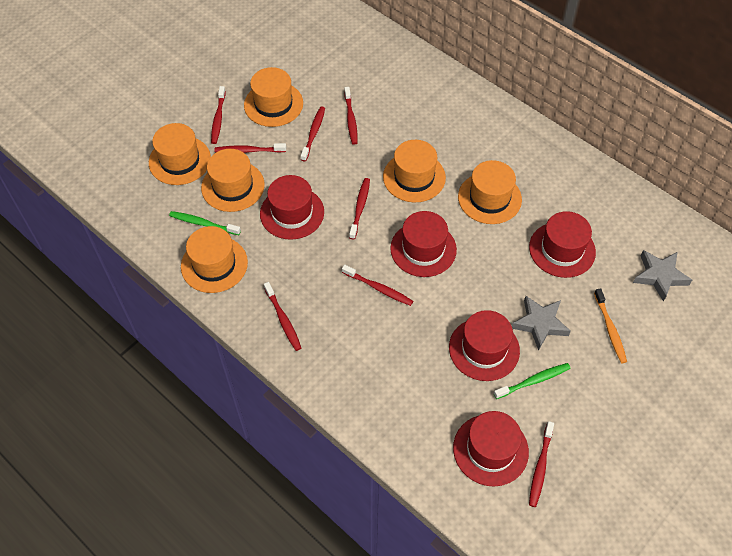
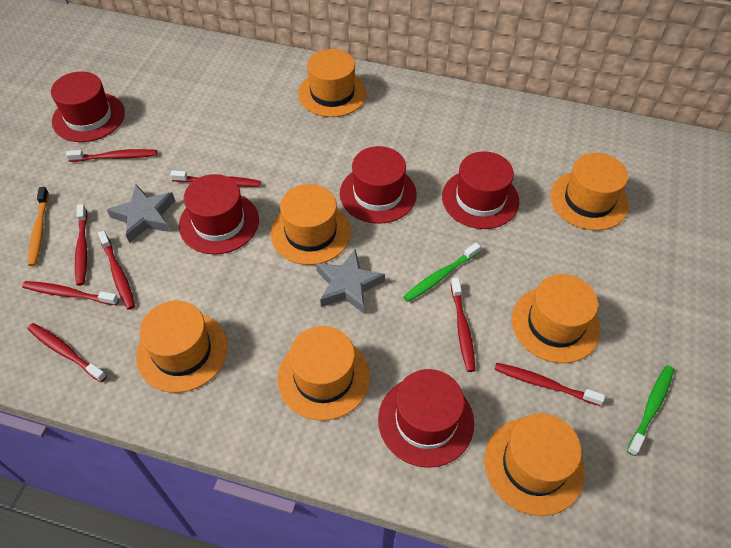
orange hat: [149,123,211,185] [181,226,248,293] [201,149,265,212] [244,67,303,127] [383,140,446,202] [458,160,522,224] = 6 -> [136,301,228,393] [271,184,351,265] [278,326,370,421] [298,49,367,117] [484,413,585,516] [512,274,600,363] [550,153,629,231] = 7

